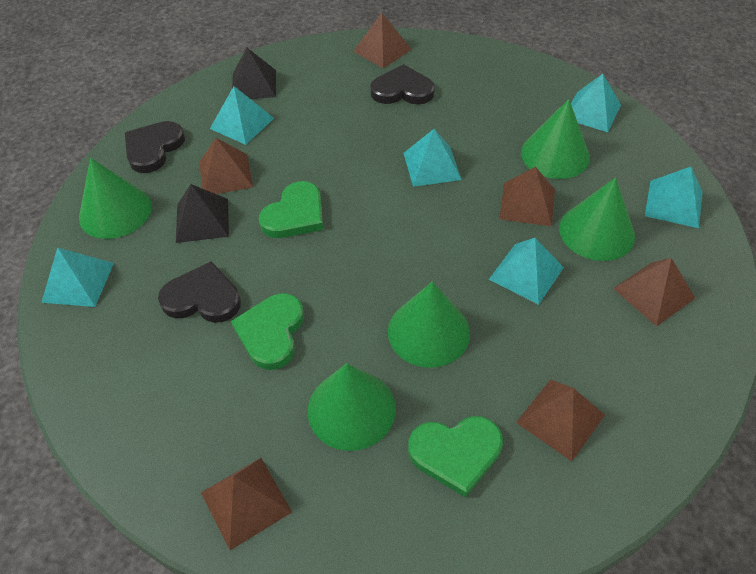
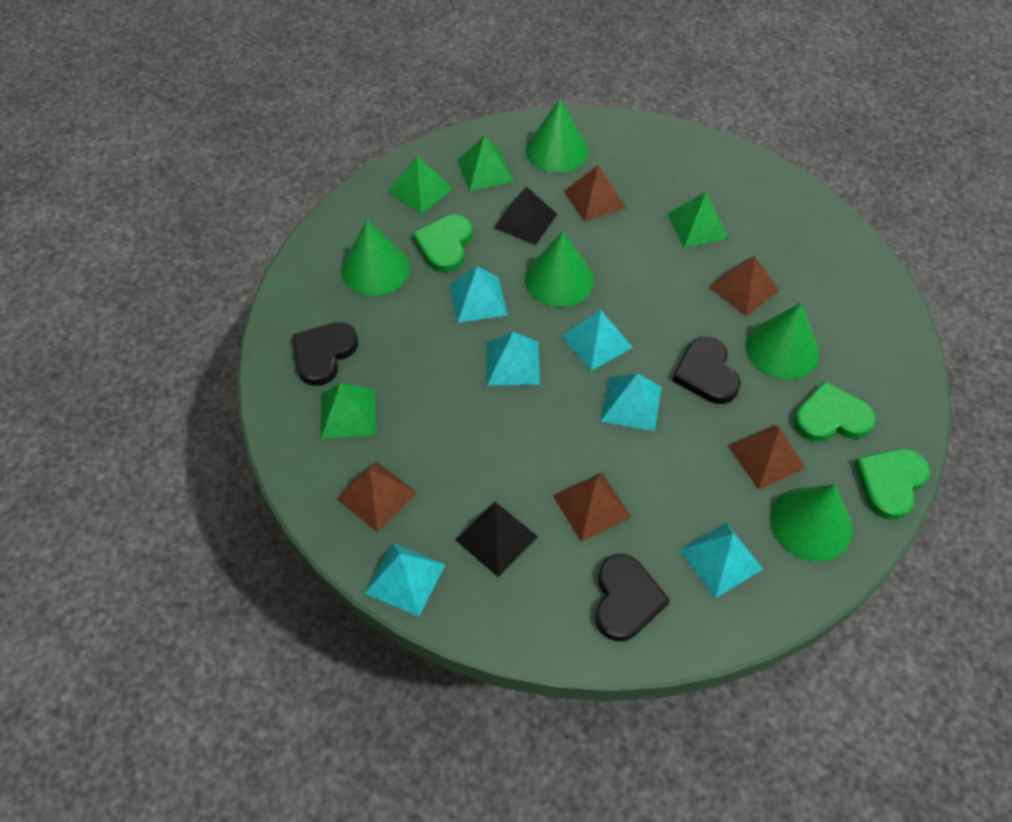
brown pyramid: [199,138,253,194] [201,458,292,550] [353,13,412,69] [499,167,555,226] [516,379,605,461] [613,258,695,327] = 6 -> [337,461,417,532] [553,473,631,542] [564,165,626,222] [709,256,779,317] [728,425,805,490] = 5
green pyramid: none = 0 -> [321,383,376,439] [388,156,453,214] [457,136,514,191] [668,192,729,248] = 4

